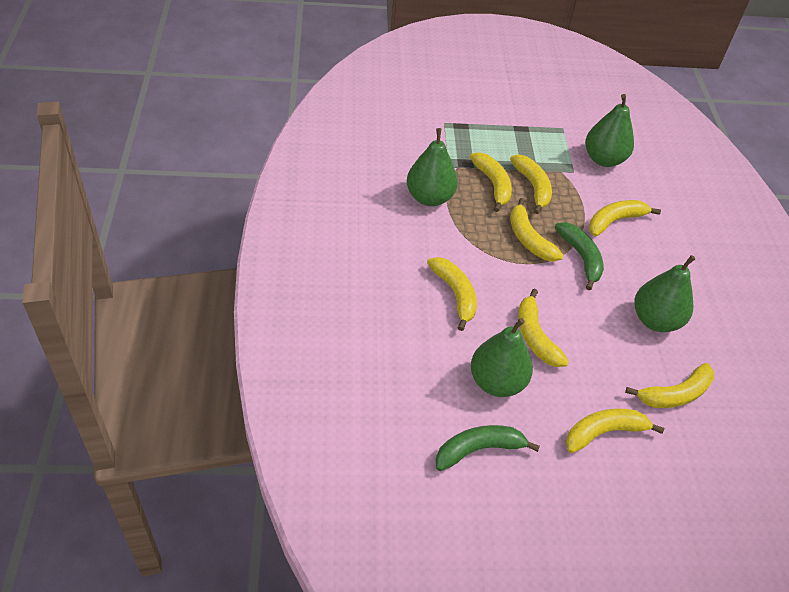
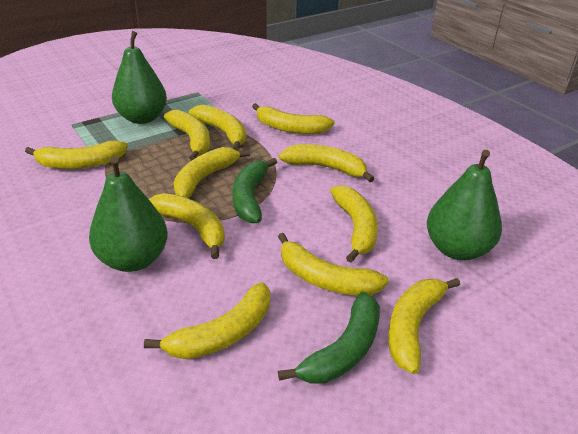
green pear: [407,128,458,206] [471,318,533,397] [585,94,634,167] [635,255,696,332] = 4 -> [89,156,168,272] [112,31,167,124] [427,150,502,260] = 3
yellow banana: [427,257,477,331] [470,152,512,212] [510,155,552,214] [510,198,564,262] [518,289,569,367] [565,409,664,453] [589,200,661,237] [625,363,714,408] = 8 -> [25,141,128,169] [144,282,270,359] [149,193,225,259] [164,110,210,161] [174,147,250,198] [189,105,246,151] [252,103,335,134] [278,233,389,296] [279,144,374,182] [330,185,378,263] [388,278,460,374] = 11

